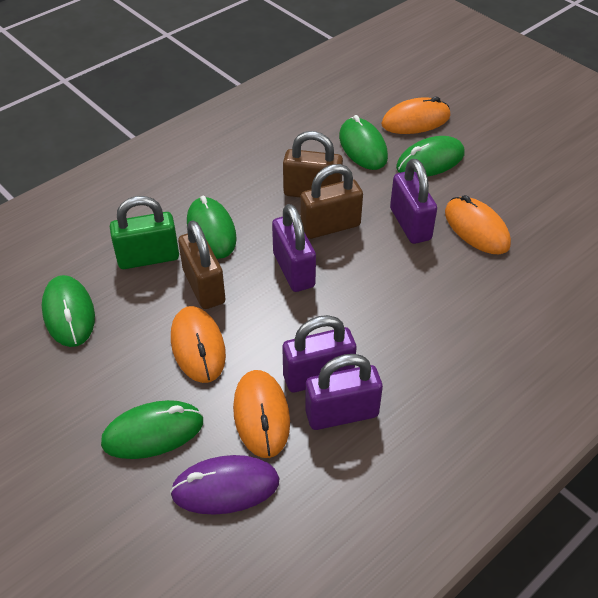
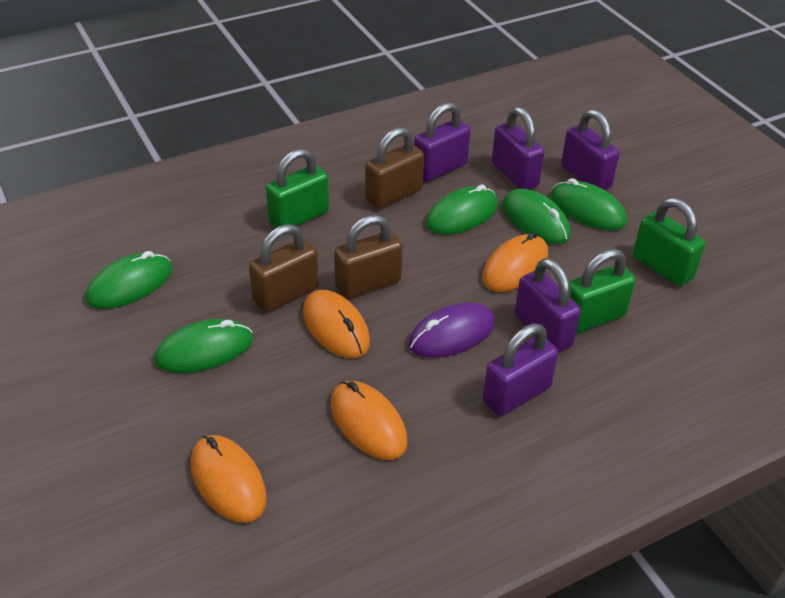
green padlock: [110,196,179,269] = 1 -> [266,149,329,228] [569,249,636,333] [633,198,706,287] = 3
purple padlock: [272,204,316,292] [282,315,357,392] [305,354,383,430] [390,159,437,244] = 4 -> [414,102,471,182] [483,324,558,416] [492,107,545,189] [514,258,581,353] [561,109,620,190] = 5

